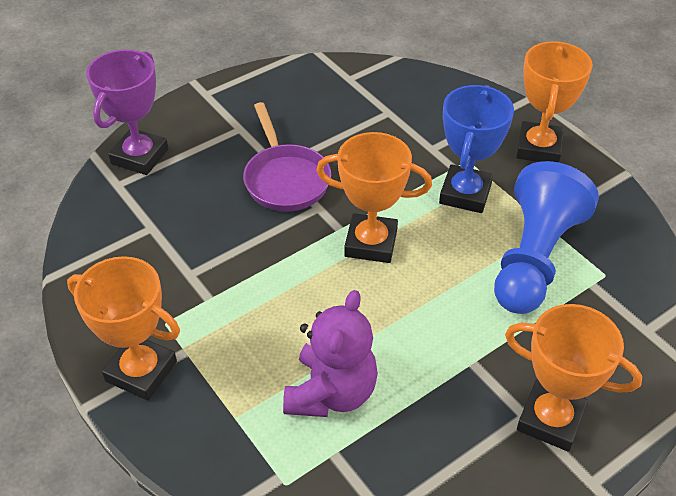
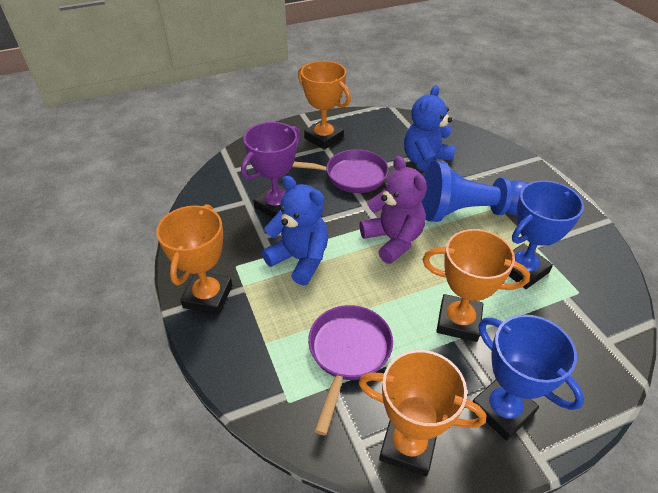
blue teddy bear: none = 0 -> [262,176,329,286] [404,85,455,173] = 2
blue trophy: [439,85,514,213] = 1 -> [472,315,584,441] [509,181,584,289] = 2
purple pan: [243,102,331,212] = 1 -> [292,149,389,193] [308,305,393,435] = 2

